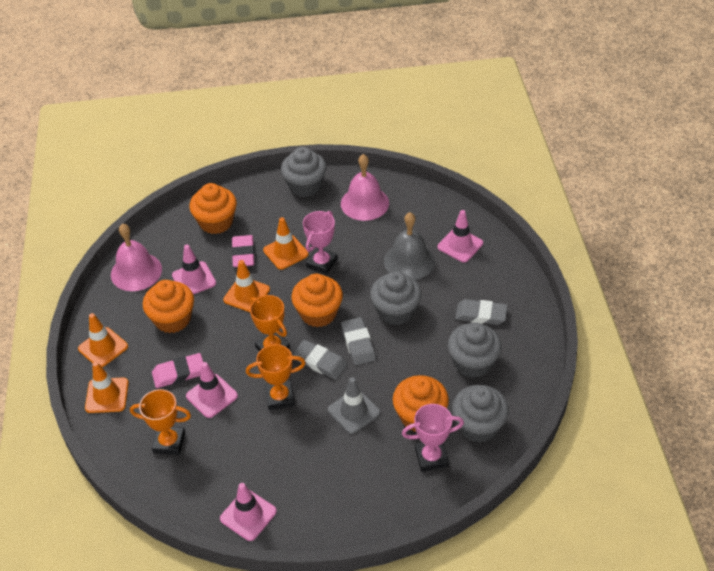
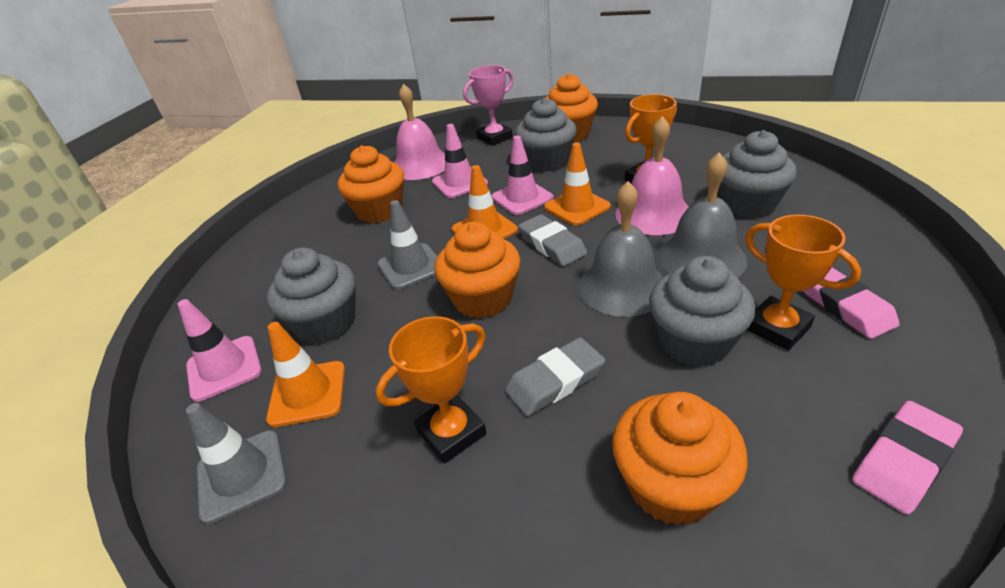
grey bell: [384,212,435,280] = 1 -> [578,181,663,317] [658,153,747,278] = 2
grey eraser: [293,340,347,379] [341,317,376,365] [455,299,508,325] = 3 -> [505,337,605,416] [518,214,587,266] = 2
grey traffic cone: [328,377,380,434] = 1 -> [186,403,287,524] [378,200,437,290] = 2
orange traffic cone: [78,313,128,367] [85,362,129,413] [223,260,270,312] [263,217,308,270] = 4 -> [266,322,345,427] [452,165,518,239] [544,143,611,226] = 3
pink traffic cone: [172,244,216,294] [186,362,238,418] [220,483,277,541] [438,210,483,262] = 4 -> [178,299,262,402] [432,124,488,198] [492,136,554,215] = 3
pink trophy: [303,211,338,275] [402,404,464,472] = 2 -> [463,65,514,146] = 1

